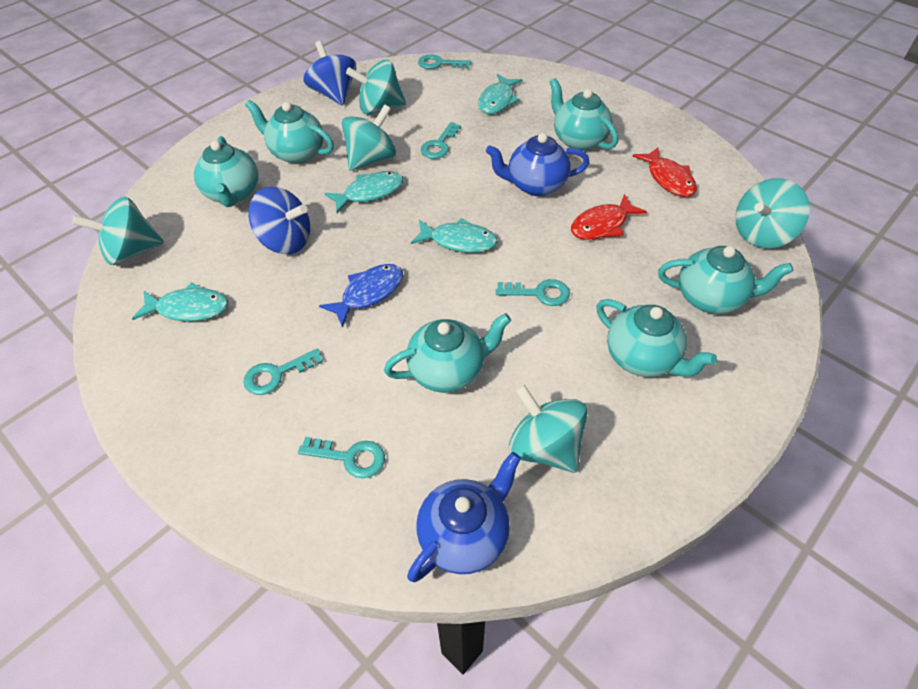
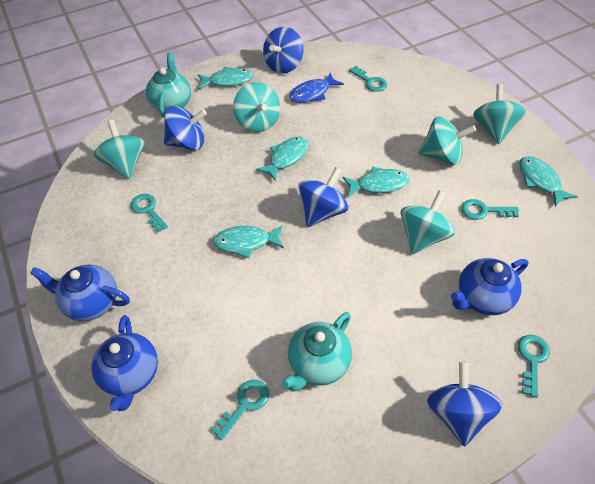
blue spinning top: [248,186,310,254] [303,41,356,106] = 2 -> [164,106,207,150] [263,27,303,73] [298,167,348,227] [427,361,502,447] = 4
blue teapot: [407,452,521,582] [486,133,589,196] = 2 -> [30,265,130,321] [91,315,158,411] [451,258,528,315] = 3
red fish: [571,194,647,240] [632,147,697,197] = 2 -> none = 0
turquoise fish: [132,282,228,322] [324,171,404,213] [411,218,498,253] [478,74,523,114] = 4 -> [198,67,253,89] [213,225,284,258] [256,137,308,181] [343,167,409,197] [519,156,578,207] = 5
turquoise teapot: [194,136,258,207] [245,100,334,164] [384,313,511,393] [549,78,618,151] [596,299,717,377] [658,246,793,314] = 6 -> [145,52,191,118] [281,312,352,391] = 2

